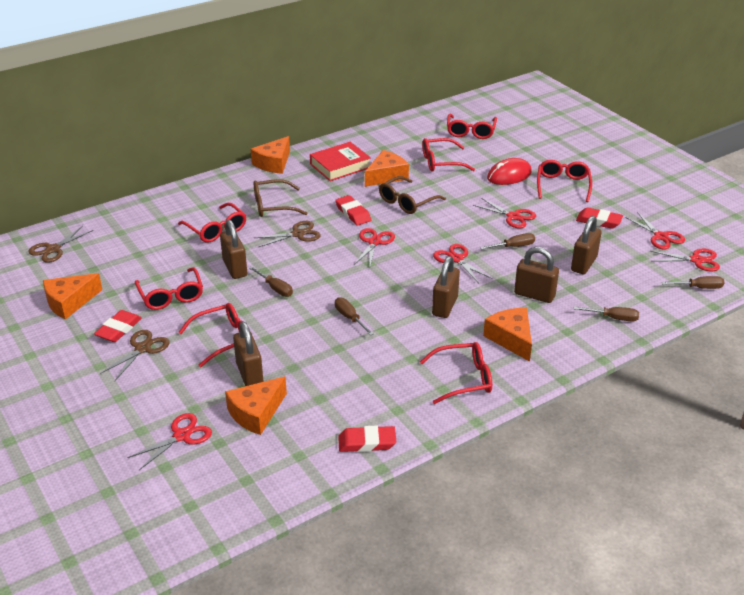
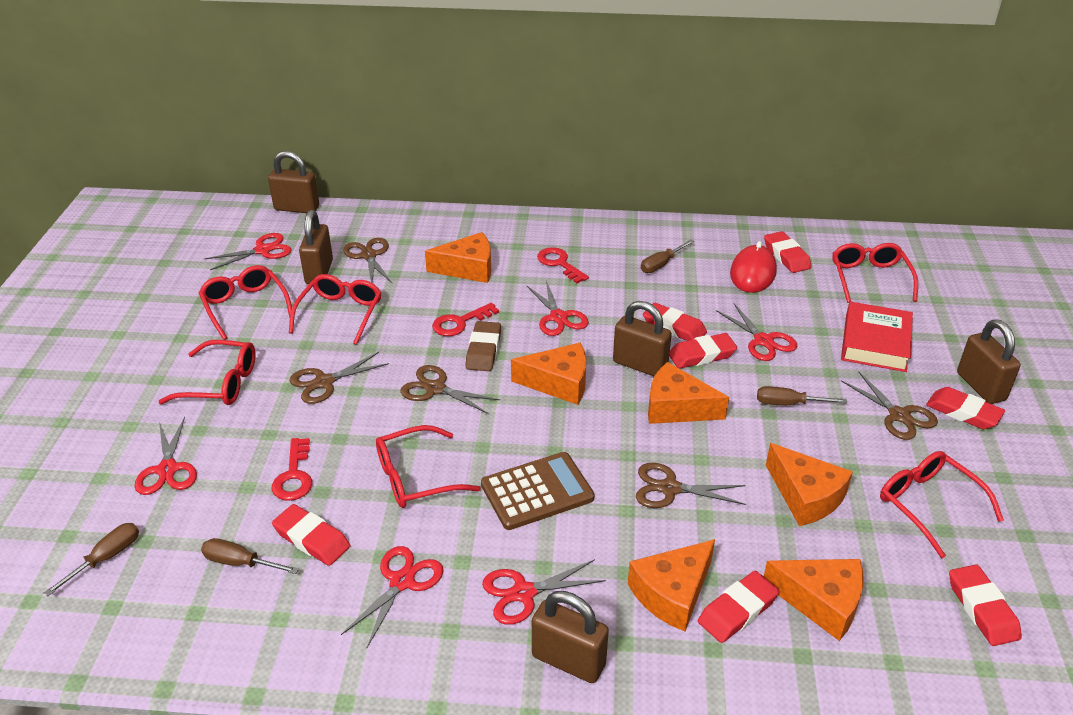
brown calculator: none = 0 -> [481,452,595,530] = 1
brown eraser: none = 0 -> [466,321,501,371] = 1
brown glasses: [254,179,307,217] [379,176,446,214] = 2 -> none = 0
brown scissors: [28,226,93,263] [100,330,169,381] [254,221,321,247] = 3 -> [290,352,389,404] [343,238,392,283] [400,365,500,414] [636,463,746,508] [841,371,938,440] = 5
brown screwdriver: [249,266,293,297] [335,297,374,336] [480,233,535,250] [574,306,639,321] [662,276,724,289] = 5 -> [44,523,139,596] [201,538,299,574] [641,240,694,273] [757,386,847,405] = 4
orange cheese: [43,273,102,320] [225,377,287,435] [251,136,290,174] [365,150,409,187] [483,308,532,362] = 5 -> [425,232,491,283] [511,343,586,405] [628,539,715,631] [648,362,729,424] [764,559,864,641] [766,443,853,526] = 6
red eraser: [94,310,142,342] [335,195,371,226] [338,426,396,452] [576,207,623,229] = 4 -> [272,504,350,566] [643,303,707,341] [669,333,737,369] [698,571,779,643] [764,231,812,273] [926,387,1005,429] [949,564,1022,646] = 7
red glasses: [135,267,203,310] [178,203,246,242] [178,303,243,367] [420,342,492,404] [422,138,475,172] [447,113,497,139] [537,160,592,202] = 7 -> [158,340,256,405] [199,265,292,340] [289,274,382,345] [376,425,481,508] [832,243,918,303] [880,451,1004,558] = 6
red key: none = 0 -> [271,438,312,501] [432,303,499,336] [537,247,589,283] = 3

